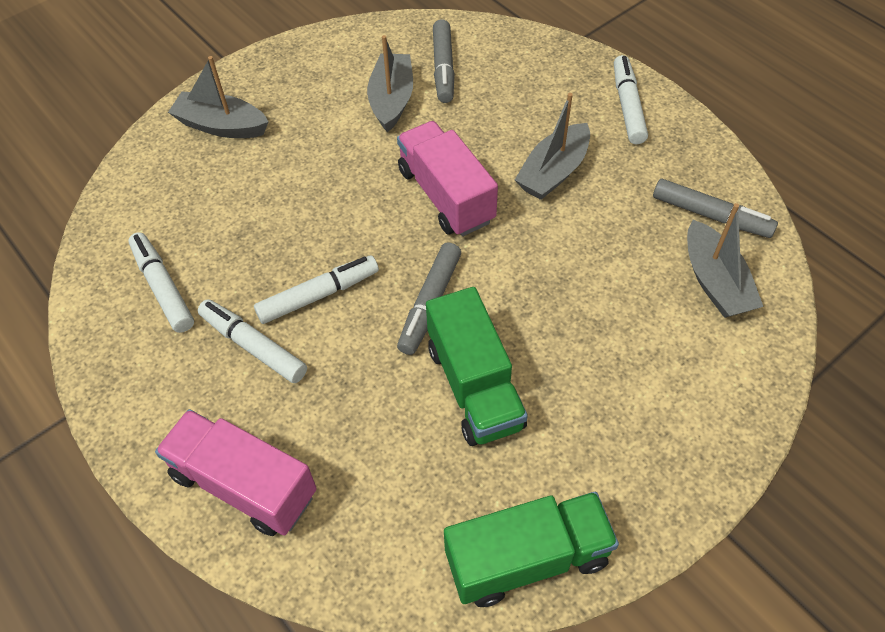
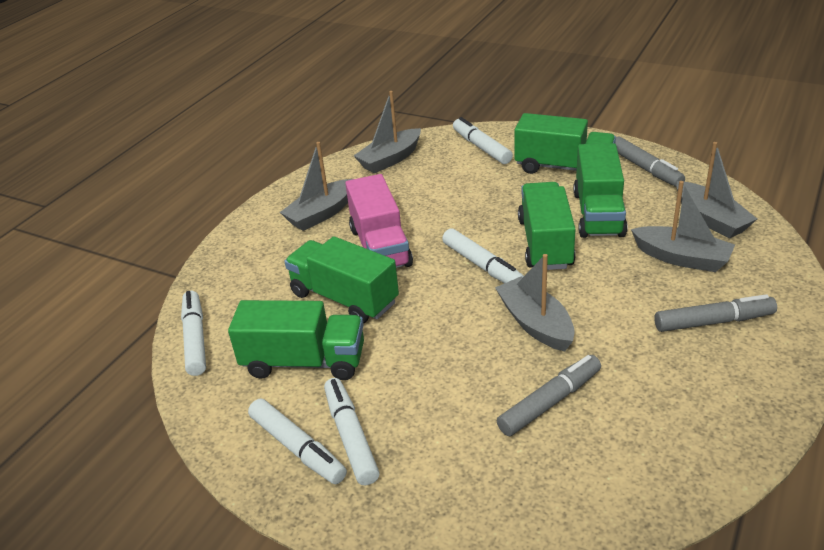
green truck: [426,287,528,446] [444,492,619,607] = 2 -> [228,300,364,380] [284,236,399,323] [515,113,616,174] [518,182,576,270] [573,143,628,238] = 5
grey boat: [168,56,269,138] [367,35,413,132] [515,93,590,200] [687,203,764,318] = 4 -> [280,142,353,231] [354,91,421,173] [495,254,575,351] [631,181,735,272] [676,142,757,238] = 5
pink truck: [155,409,317,536] [397,121,498,236] = 2 -> [345,174,413,268] = 1
white marker: [128,232,194,333] [198,299,307,383] [254,255,379,324] [614,55,648,144] = 4 -> [181,291,206,376] [248,399,347,484] [324,378,380,486] [442,228,524,283] [453,117,513,164] = 5

